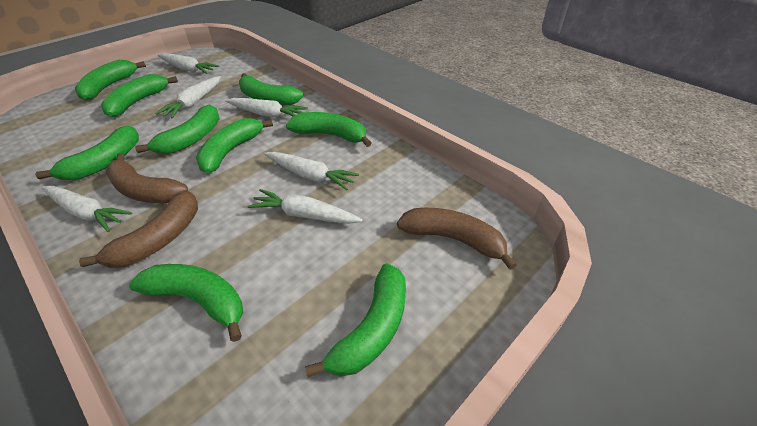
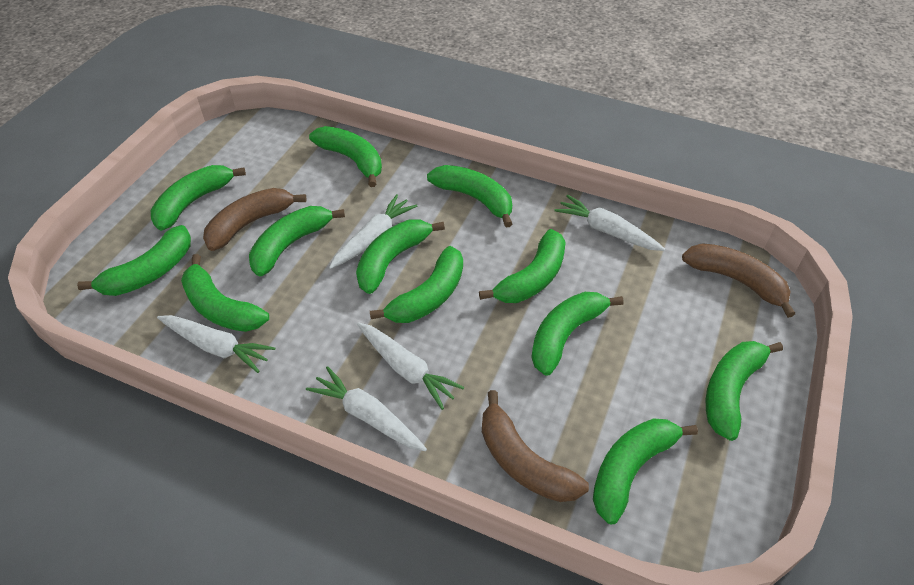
green banana: [35,125,139,180] [75,60,146,100] [101,74,178,117] [129,264,243,342] [135,104,219,154] [196,118,273,173] [239,73,303,105] [286,112,372,147] [305,263,406,378] = 9 -> [77,225,191,296] [151,165,246,231] [181,254,269,332] [249,206,345,276] [309,126,382,187] [356,219,445,294] [370,246,463,323] [427,165,512,228] [479,229,566,303] [531,292,624,376] [593,418,698,524] [706,341,783,441] = 12
white carrot: [42,186,132,232] [155,76,221,118] [158,53,219,74] [225,98,308,118] [247,189,362,224] [264,152,359,190] = 6 -> [157,315,275,373] [306,366,427,451] [329,194,417,269] [357,322,464,410] [554,195,665,251] = 5

